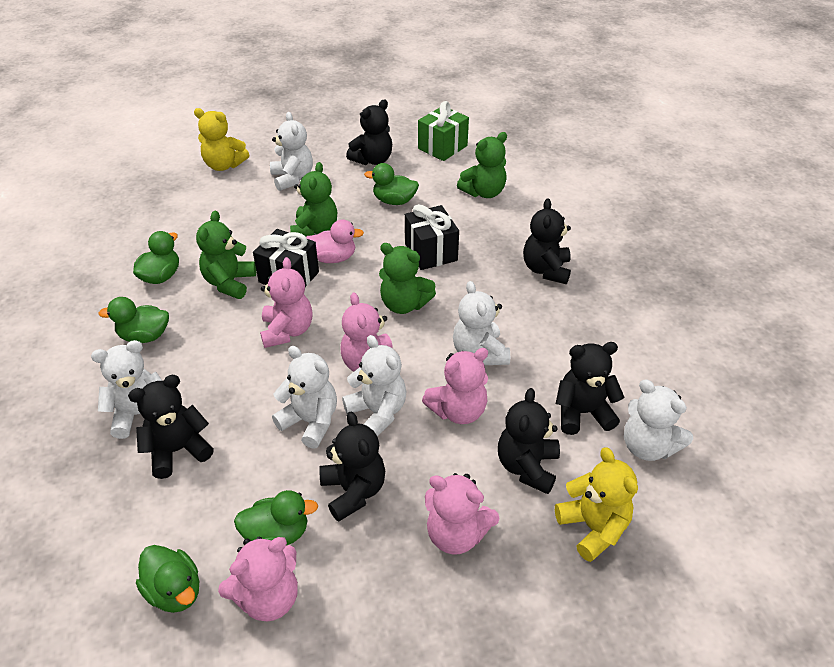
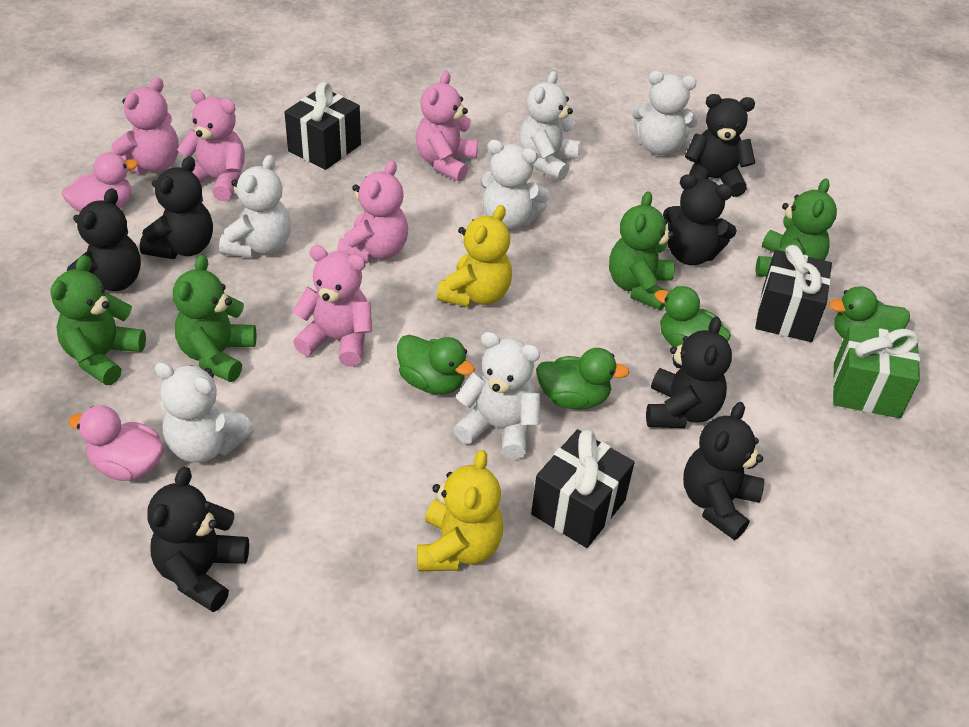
black gift: [253,229,319,287] [405,204,459,270] = 2 -> [284,82,361,170] [531,429,635,548] [755,245,832,342] = 3
black teddy bear: [128,375,214,479] [319,411,385,522] [346,99,392,165] [498,388,560,494] [523,198,571,284] [556,342,624,435] = 6 -> [67,188,141,291] [140,156,213,259] [147,467,249,612] [646,317,732,428] [663,174,737,265] [683,402,764,540] [685,94,755,197] = 7
green duck: [98,297,169,343] [133,231,179,284] [136,545,199,613] [234,490,318,545] [364,163,419,205] = 5 -> [397,335,475,395] [536,348,629,409] [655,286,731,347] [829,286,910,339] = 4
pink duck: [306,219,364,263] = 1 -> [62,152,138,212] [68,405,164,481] = 2

